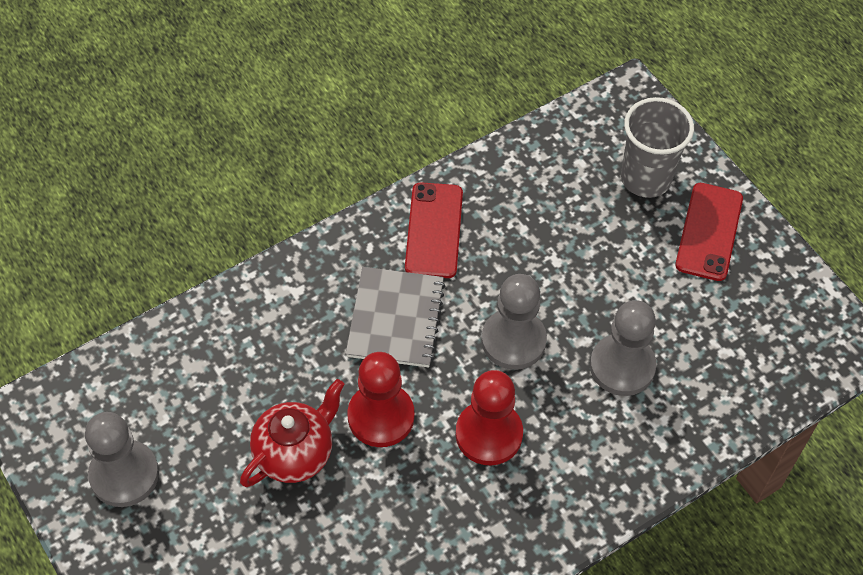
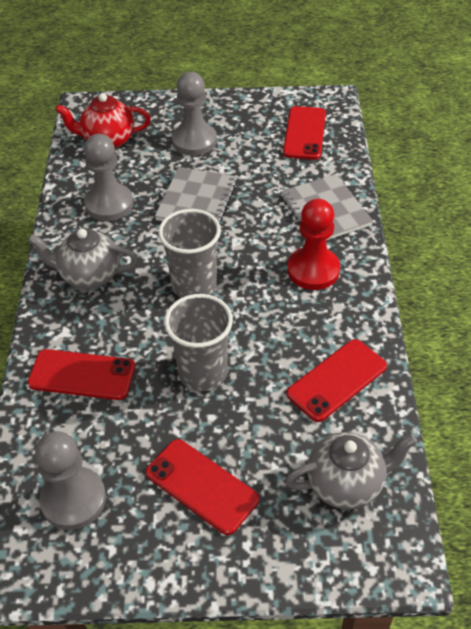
grey cup: [621,97,694,198] = 1 -> [158,209,221,298] [164,294,233,391] = 2
grey notebook: [346,267,445,368] = 1 -> [155,167,238,225] [281,174,373,240] = 2
grey teapot: none = 0 -> [28,228,138,289] [285,432,417,510] = 2
red pawn: [347,352,415,447] [456,370,523,465] = 2 -> [287,199,340,290] = 1
red phone: [405,182,463,278] [675,183,743,281] = 2 -> [27,349,135,400] [146,439,259,535] [283,106,326,160] [286,339,387,422] = 4

